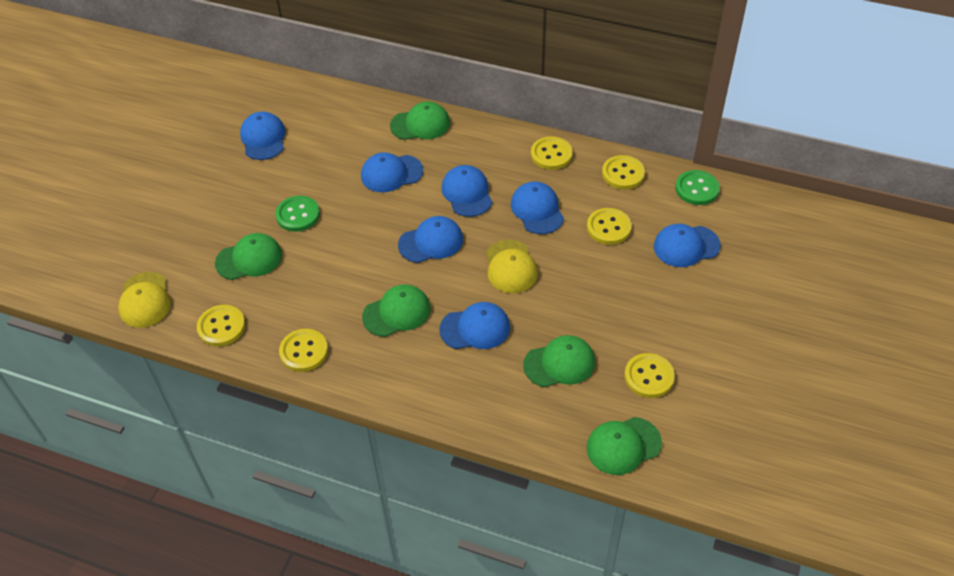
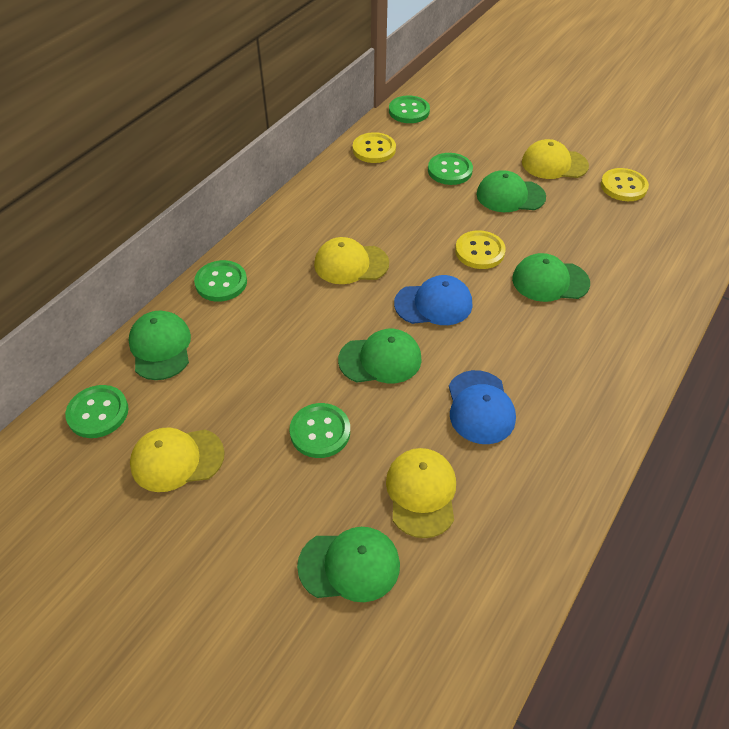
blue cap: [240,112,285,160] [361,152,423,192] [398,216,463,263] [439,302,510,349] [441,165,492,217] [511,181,564,234] [654,224,721,267] = 7 -> [394,275,472,325] [449,370,516,444] = 2
green button: [275,196,320,232] [675,170,720,205] = 2 -> [65,385,128,438] [194,260,247,302] [289,403,350,458] [389,96,430,123] [428,153,473,185] = 5
yellow button: [197,305,245,346] [279,329,328,372] [531,136,573,170] [587,208,632,245] [602,155,645,189] [624,353,675,398] = 6 -> [353,132,396,163] [455,230,506,269] [601,168,649,201] = 3
yellow cap: [118,272,171,328] [486,239,538,293] = 2 -> [130,427,225,492] [314,237,389,284] [386,448,456,538] [522,139,589,179] = 4

